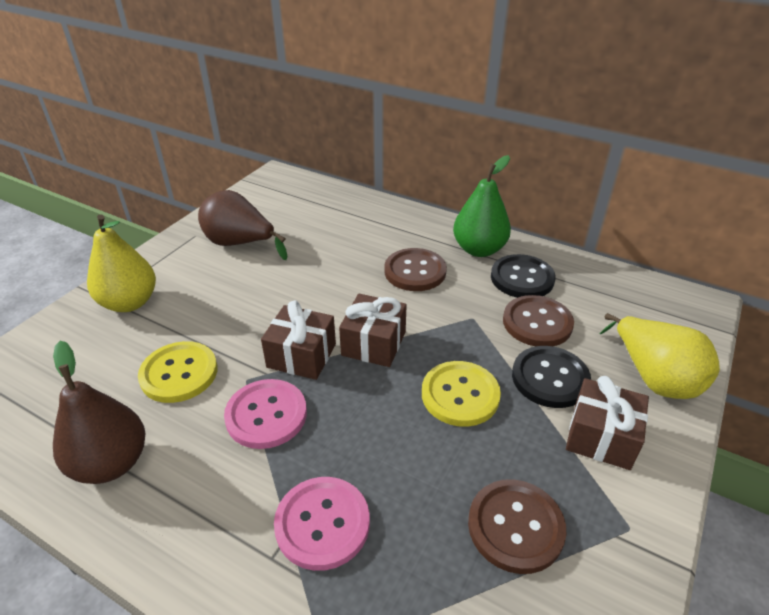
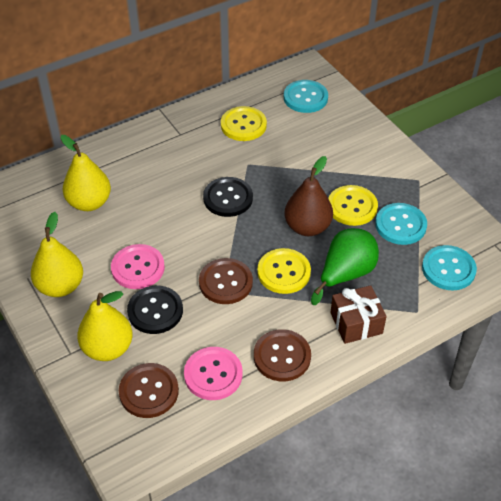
brown gift: [261,300,336,380] [339,294,407,367] [566,376,649,470] = 3 -> [330,285,387,344] = 1
brown pear: [53,341,145,484] [198,190,287,260] = 2 -> [285,156,333,236] = 1
turquoise button: none = 0 -> [284,80,328,113] [375,203,427,245] [422,245,477,291] = 3
yellow button: [138,341,218,403] [422,361,501,427] = 2 -> [221,106,267,141] [257,248,311,294] [328,185,378,226] = 3
yellow pear: [87,214,156,312] [600,313,720,399] = 2 -> [31,212,83,297] [60,135,111,211] [77,291,133,361] = 3

